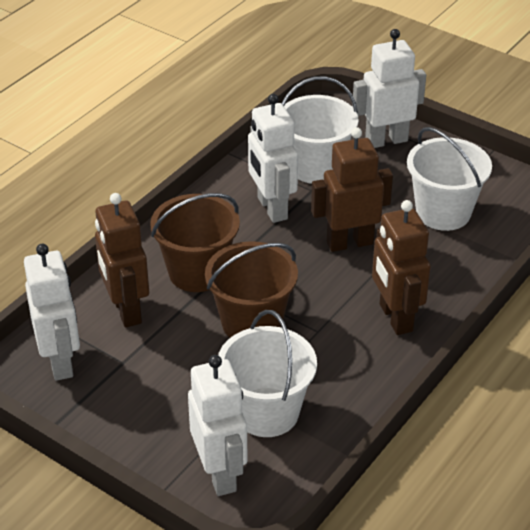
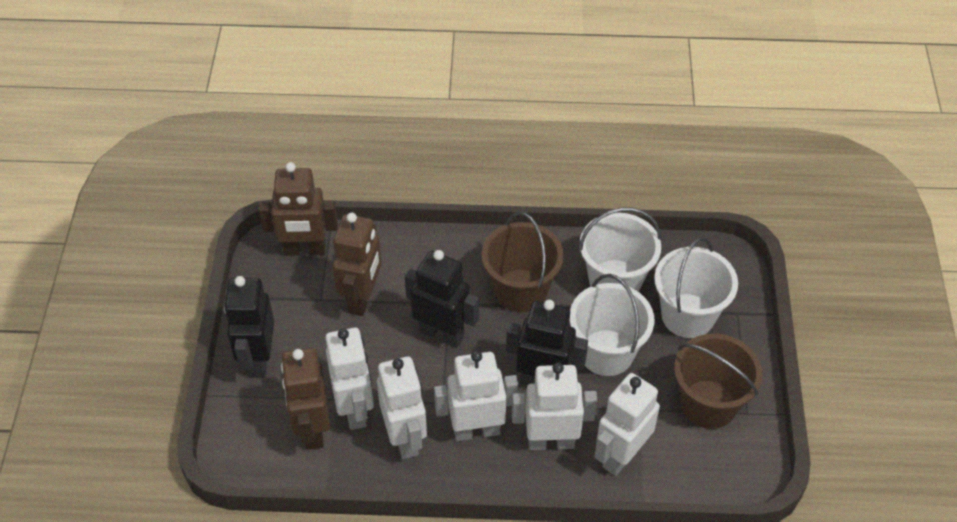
black robot: none = 0 -> [224,276,274,378] [405,250,479,348] [506,300,588,386] = 3
white robot: [24,244,80,381] [188,355,248,496] [248,94,298,223] [352,29,426,148] = 4 -> [325,328,374,430] [377,356,427,459] [434,351,518,441] [512,362,597,450] [594,373,660,476] = 5

